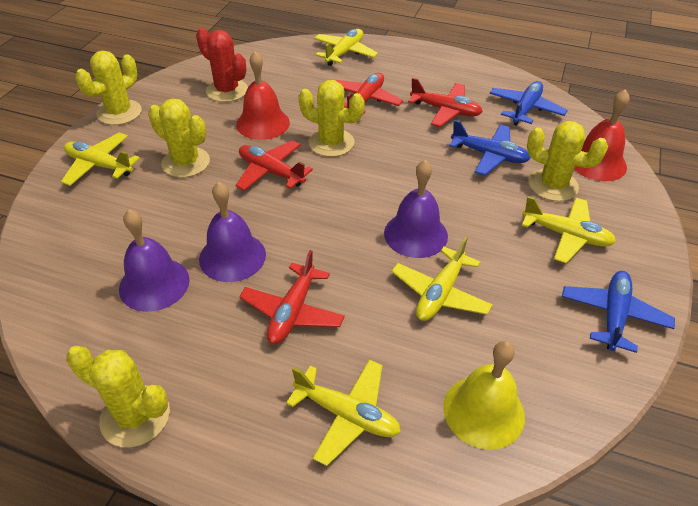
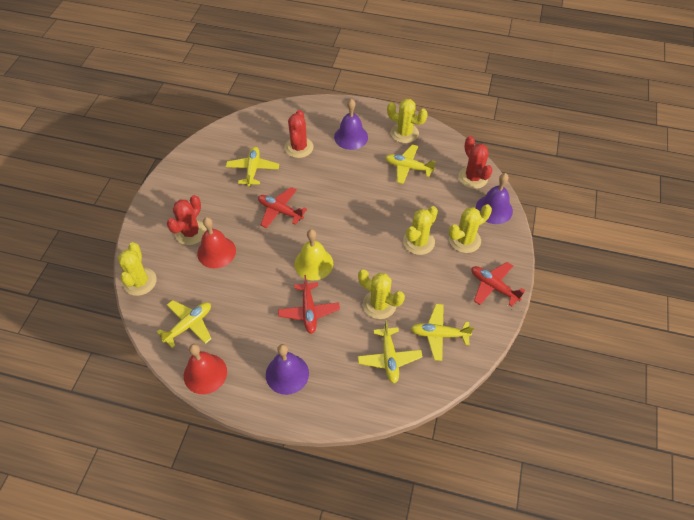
blue plane: [449,120,531,176] [490,81,568,126] [562,271,675,353] = 3 -> none = 0
red cactus: [196,28,248,102] = 1 -> [167,195,207,245] [285,110,313,158] [459,136,493,189] = 3
red plane: [236,140,313,190] [239,250,345,344] [335,73,403,114] [408,78,483,127] = 4 -> [258,187,307,228] [278,275,340,334] [471,262,525,307] = 3

